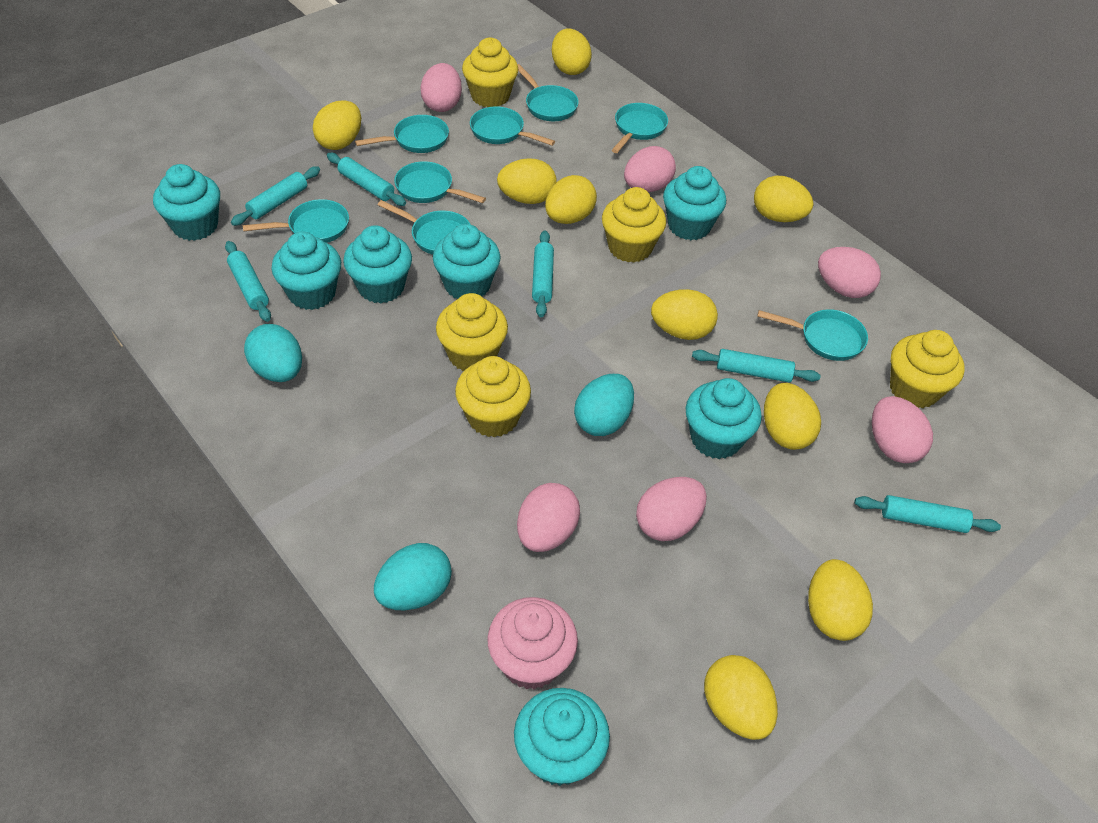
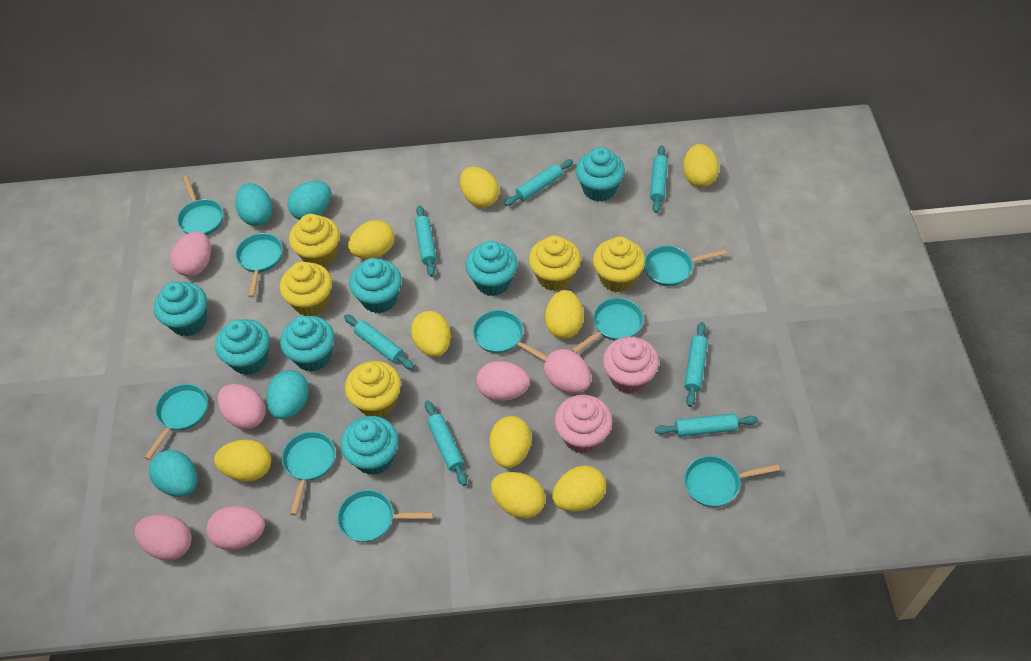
pink cupcake: [487,597,578,690] = 1 -> [554,395,613,454] [603,337,659,394] = 2
turquoise egg: [244,324,302,382] [374,543,452,610] [574,374,634,436] = 3 -> [149,450,197,497] [235,183,273,226] [266,370,309,419] [287,181,331,220] = 4
turquoise pan: [242,199,349,243] [355,115,449,153] [378,200,470,255] [394,161,486,203] [470,107,555,146] [517,64,579,121] [612,103,668,153] [757,309,868,361] = 8 -> [144,384,208,460] [177,176,223,236] [235,233,283,297] [282,431,335,515] [337,490,433,542] [473,310,548,361] [571,298,643,353] [644,246,727,286] [684,456,780,507] = 9
turquoise rolling pin: [225,241,271,322] [231,166,320,226] [327,153,406,206] [532,230,554,317] [692,349,821,382] [854,495,1001,533] = 6 -> [344,314,414,370] [415,205,437,277] [425,401,467,486] [504,159,573,206] [650,145,668,213] [655,413,758,437] [684,322,708,407] = 7

